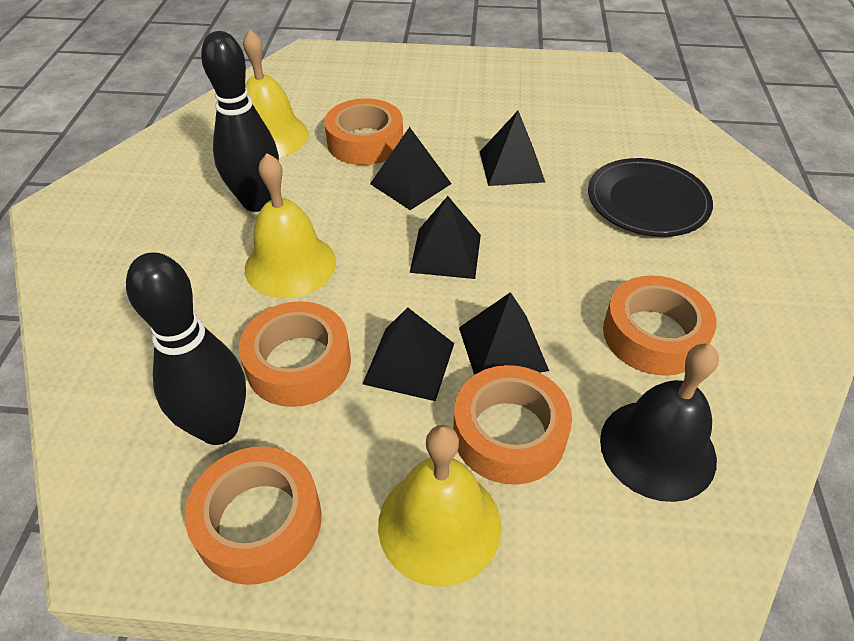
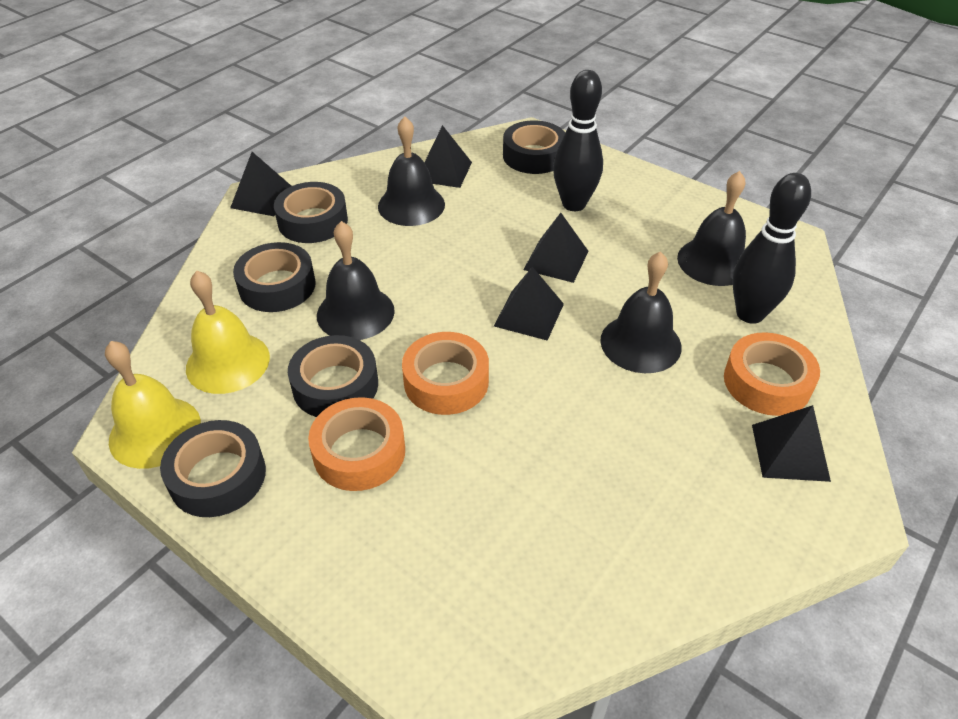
black bell: [600,344,719,502] = 1 -> [317,221,395,340] [378,117,445,226] [600,251,682,373] [677,171,746,286] = 4
black plate: [588,158,713,237] = 1 -> none = 0
black tape: none = 0 -> [160,420,266,517] [233,242,316,312] [274,182,348,243] [288,335,378,417] [503,120,565,174] = 5
orange tape: [185,446,322,585] [239,301,351,407] [324,98,403,165] [453,365,572,485] [603,276,717,376] = 5 -> [308,397,405,491] [402,332,489,415] [724,332,820,416] = 3
yellow bell: [243,29,309,157] [245,153,336,298] [378,425,502,587] = 3 -> [105,341,201,469] [186,271,270,394] = 2

